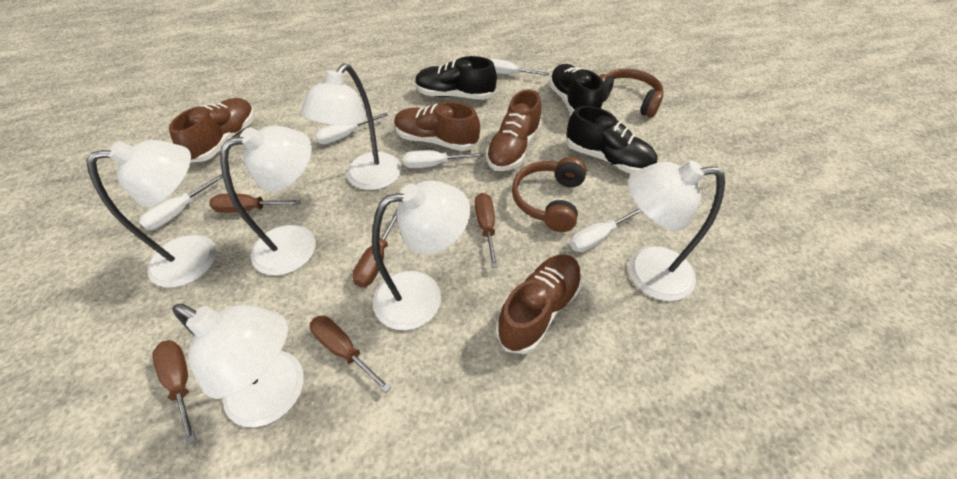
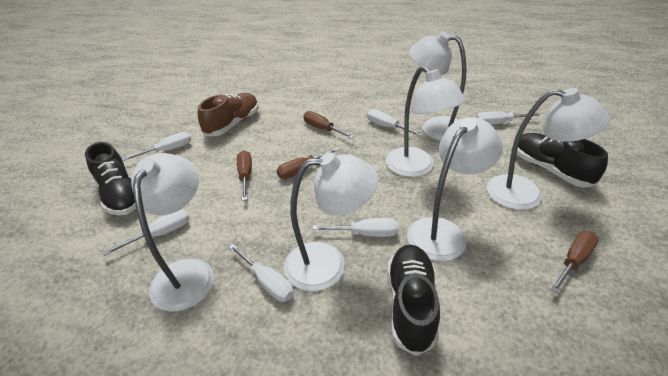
brown headphones: [512,157,587,232] [599,69,664,118] = 2 -> none = 0
brown screwdriver: [152,340,196,445] [210,194,301,213] [310,315,391,393] [352,211,397,287] [475,193,498,268] = 5 -> [237,150,252,201] [276,147,340,179] [303,111,354,139] [550,231,599,293] = 4
brown shoe: [169,98,255,163] [394,102,480,151] [486,89,542,171] [496,254,582,354] = 4 -> [198,93,259,136] = 1
white screwdriver: [139,174,223,230] [315,113,388,144] [403,150,484,168] [489,58,549,76] [570,208,643,252] = 5 -> [103,209,190,256] [123,132,191,161] [229,244,294,302] [313,218,398,237] [367,109,423,136] [476,111,540,125] = 6

